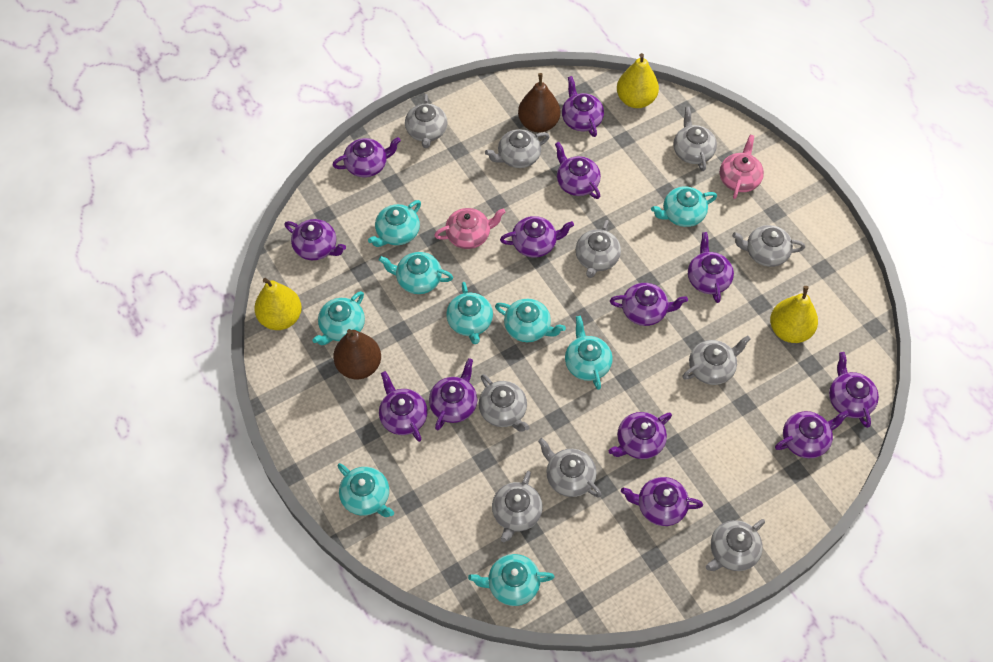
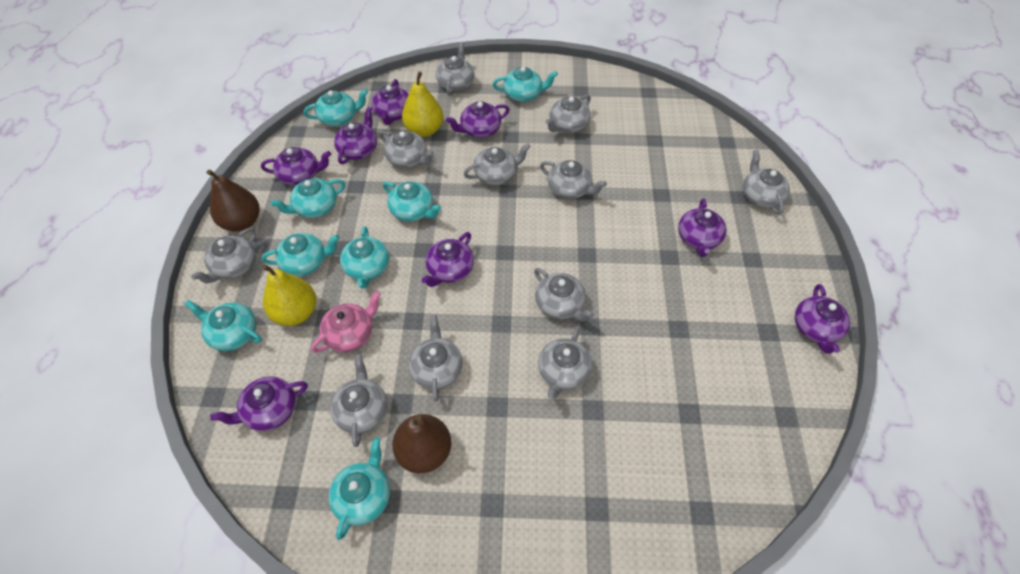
grey teapot: [405,94,448,148] [479,374,530,432] [485,129,550,168] [492,471,543,542] [538,438,602,498] [576,220,621,278] [673,107,717,171] [682,335,751,385] [706,519,765,571] [732,225,805,267] = 10 -> [191,228,256,284] [330,354,387,447] [380,131,434,168] [409,315,463,402] [436,42,475,95] [464,143,531,185] [534,268,594,322] [538,328,592,399] [540,160,607,199] [546,94,591,132] [743,150,790,214] = 11
pink teapot: [434,208,505,249] [720,135,764,199] = 2 -> [311,291,381,353] = 1
purple teapot: [284,219,346,260] [333,137,401,177] [379,371,428,442] [429,358,477,430] [500,216,574,258] [555,142,601,199] [562,76,604,137] [609,412,672,459] [610,283,688,326] [621,477,703,526] [688,232,734,303] [775,410,849,459] [829,352,879,428] = 13 -> [210,376,308,431] [261,147,331,185] [334,107,377,164] [372,79,409,125] [422,232,474,287] [446,101,510,138] [678,198,726,257] [795,284,850,354] = 8
turquoise teapot: [312,291,365,345] [337,463,394,517] [368,200,421,247] [379,252,453,294] [446,282,493,344] [468,554,555,606] [495,299,566,342] [565,316,613,390] [651,186,717,227] = 9 -> [184,300,262,351] [262,233,340,276] [270,178,346,218] [303,89,368,126] [328,438,390,540] [340,226,389,289] [383,181,441,222] [493,67,558,102] = 8
yellow pear: [254,278,302,330] [617,53,659,108] [770,286,818,343] = 3 -> [262,264,316,326] [402,72,444,137] = 2

